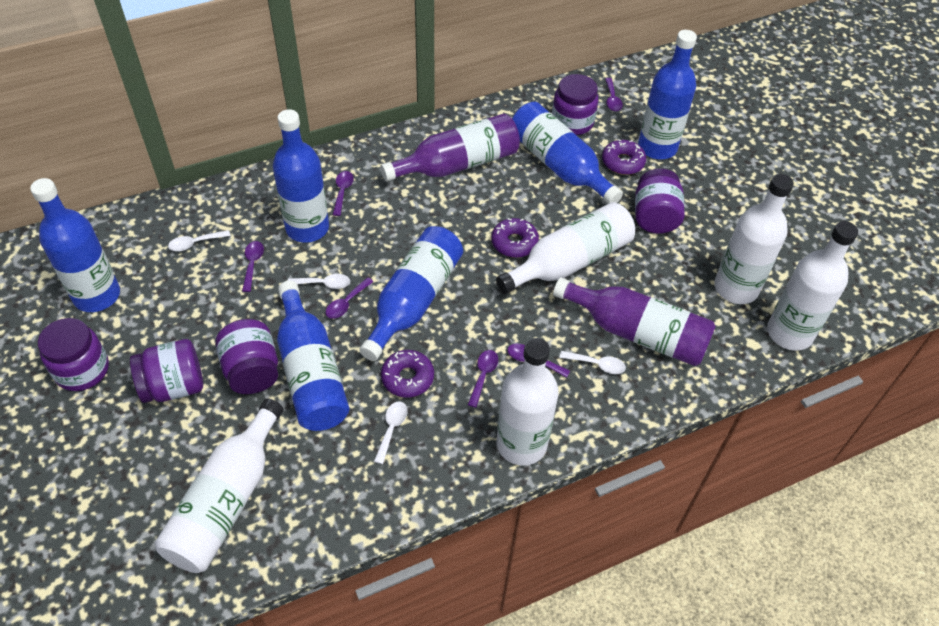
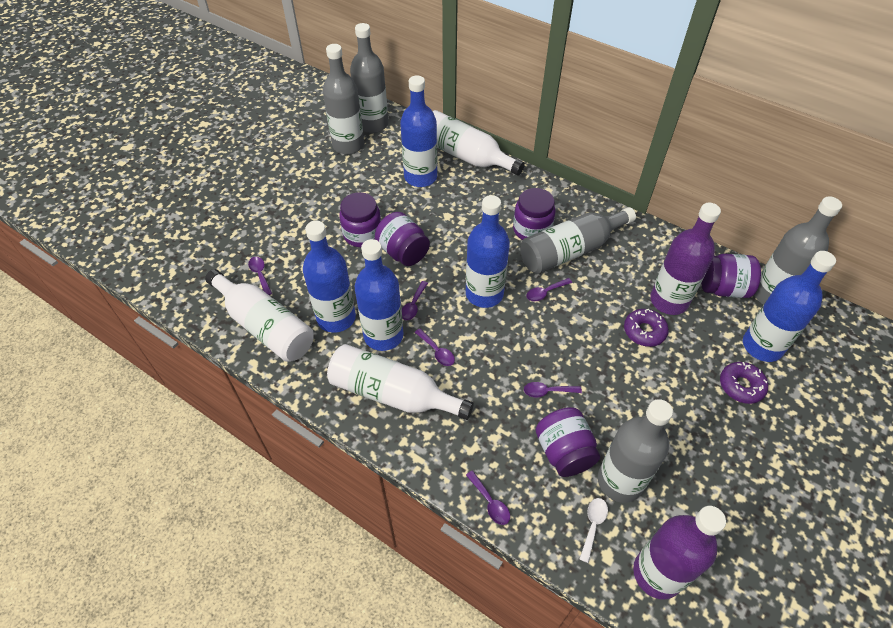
blue bottle: [30,178,120,312] [273,109,329,243] [277,281,349,431] [359,226,463,361] [512,102,623,204] [638,30,697,159] = 6 -> [303,221,356,333] [355,239,404,351] [400,75,437,187] [466,195,510,308] [743,251,836,362] = 5
grey bottle: none = 0 -> [323,44,364,154] [350,23,388,133] [520,207,636,274] [598,399,673,503] [754,196,842,305] = 5
purple donut: [381,350,434,397] [491,218,539,258] [602,139,646,175] = 3 -> [624,309,669,347] [720,362,768,404] = 2
white bottle: [155,398,283,573] [496,202,635,294] [497,338,559,466] [714,174,794,304] [767,221,858,351] = 5 -> [205,269,314,362] [327,344,474,420] [432,110,525,175] = 3
white spoon: [168,230,230,251] [288,274,350,289] [374,401,408,464] [560,351,626,374] = 4 -> [579,498,608,563] = 1

